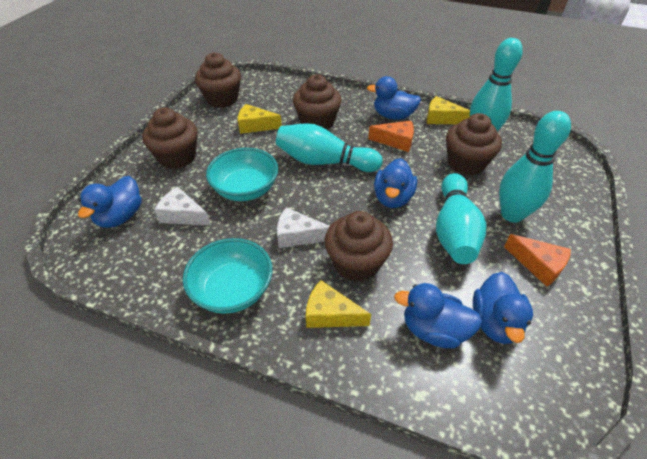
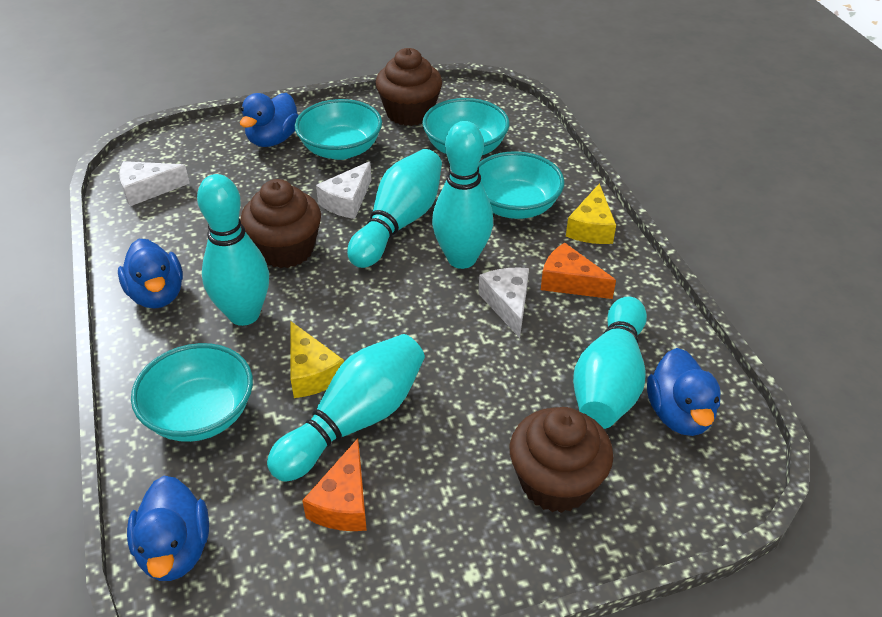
blue duck: [78,176,142,228] [367,76,421,120] [374,158,417,208] [394,283,482,348] [473,272,533,344] = 5 -> [118,239,183,309] [127,476,209,581] [240,93,299,147] [647,348,721,436] = 4
brown cupcake: [142,107,198,169] [195,52,241,108] [293,74,342,130] [325,211,393,282] [446,113,502,175] = 5 -> [240,179,321,268] [376,48,442,126] [510,407,613,513] = 3
turquoise bowl: [183,238,273,314] [206,148,278,201] = 2 -> [131,343,253,442] [295,99,382,160] [422,98,510,155] [478,151,564,219] = 4
turquoise bowling pin: [276,123,383,172] [436,173,486,264] [470,38,523,131] [499,111,571,223] = 4 -> [197,174,269,326] [267,334,425,482] [347,149,442,268] [432,121,493,269] [573,296,647,429] = 5
white cheese: [154,186,211,226] [277,207,330,248] = 2 -> [119,161,190,206] [316,161,372,219] [478,268,529,338] = 3
yellow cheese: [238,104,282,134] [306,280,371,328] [427,96,470,124] = 3 -> [291,321,344,398] [566,183,616,244] = 2

